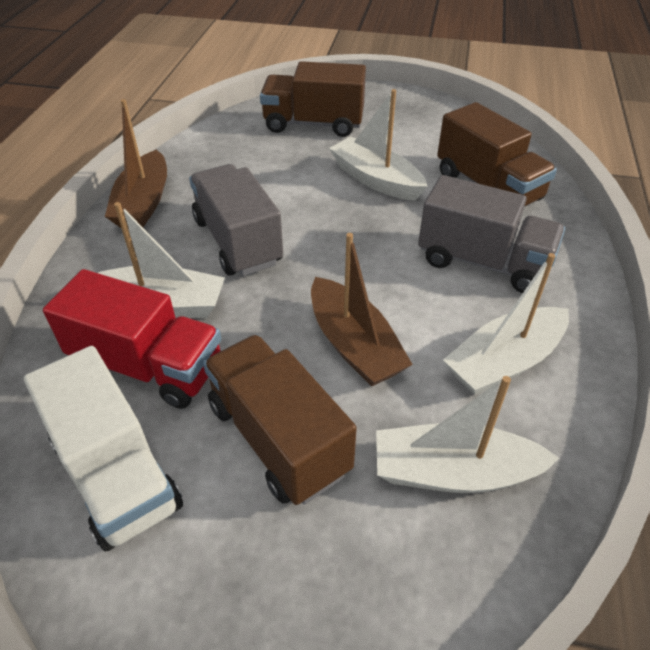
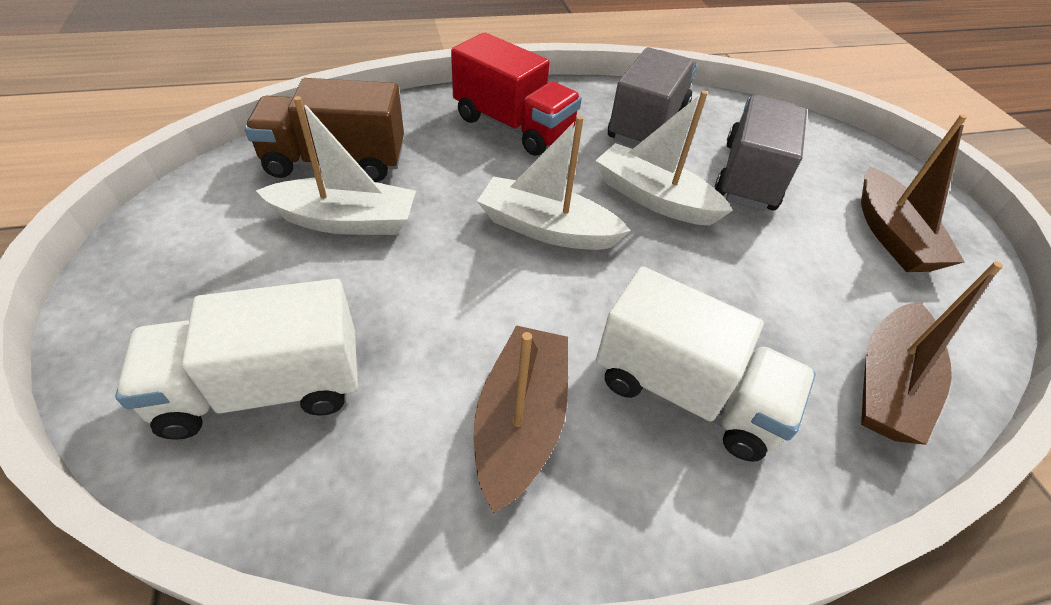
brown boat: [105,99,167,229] [311,233,413,387] = 2 -> [474,325,568,513] [861,115,967,272] [861,261,1003,445] = 3
brown truck: [203,335,357,505] [260,61,366,137] [437,102,557,206] = 3 -> [245,78,404,182] = 1
white boat: [98,202,225,318] [329,89,427,201] [376,376,559,493] [443,253,569,395] = 4 -> [256,96,416,235] [477,116,631,250] [595,91,733,226] = 3
white truck: [24,346,183,551] = 1 -> [115,279,358,440] [596,266,816,462] = 2

